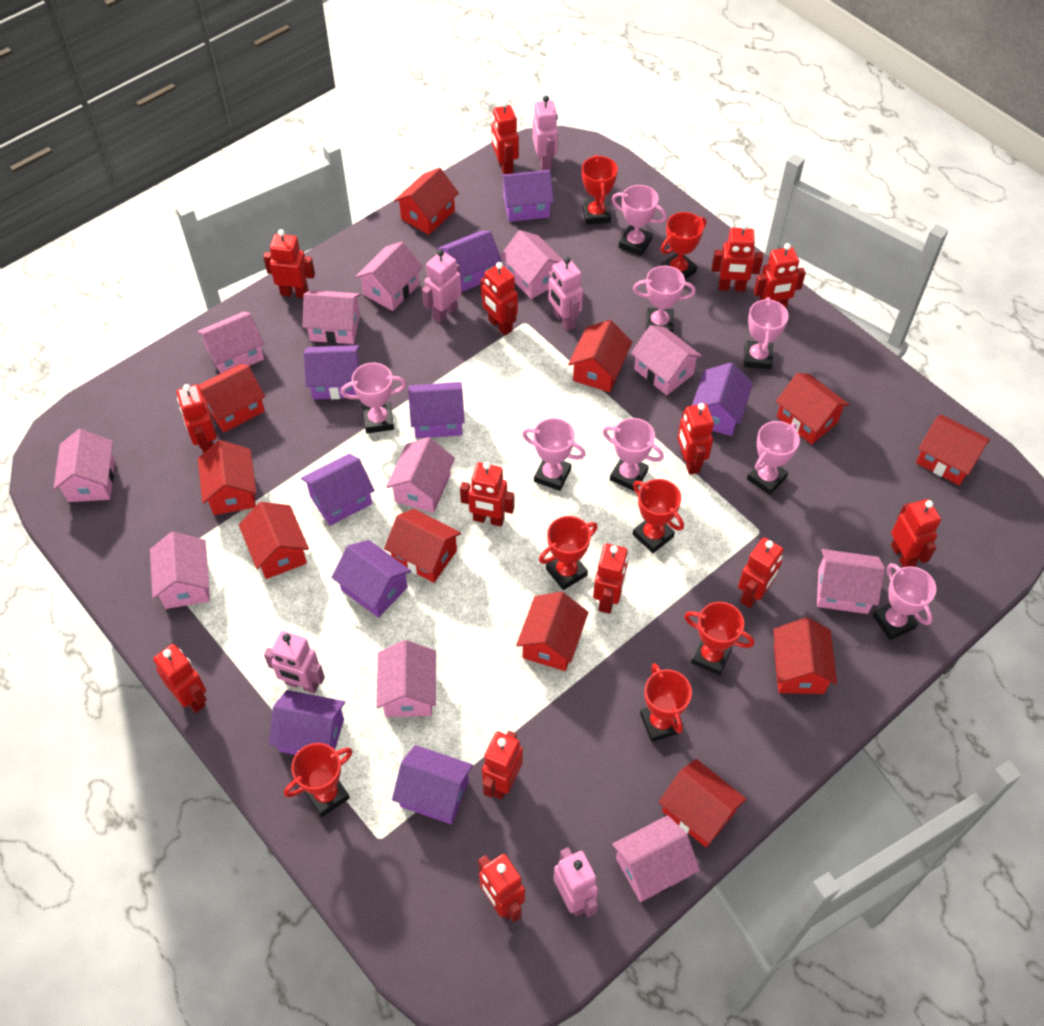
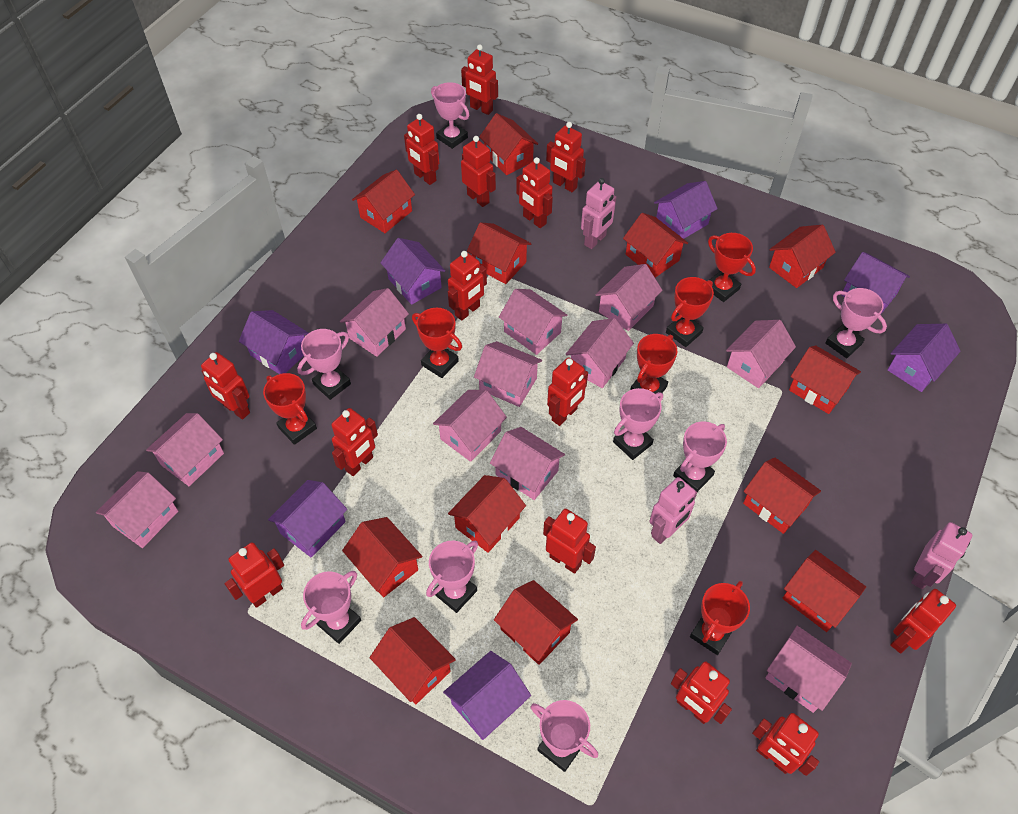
pink robot: [264,631,325,694] [422,249,462,323] [533,96,558,170] [548,257,583,331] [553,847,598,918] = 5 -> [581,178,616,249] [649,477,697,544] [911,522,972,589] = 3
purple house: [269,690,345,755] [301,454,375,526] [303,345,359,399] [331,540,411,618] [392,745,473,824] [408,382,465,439] [437,230,502,292] [500,170,554,222] [692,362,753,436] = 9 -> [239,310,309,374] [268,480,347,558] [381,238,445,305] [443,651,531,740] [654,181,718,239] [842,252,910,315] [888,324,961,392] = 7
red house: [198,364,265,432] [198,440,256,515] [239,502,309,579] [384,509,461,583] [394,168,459,235] [516,592,589,671] [568,320,632,392] [659,759,746,847] [773,618,837,694] [776,373,849,444] [916,414,990,485] = 11 -> [342,517,422,597] [352,170,415,233] [370,617,456,704] [448,475,526,553] [467,222,531,284] [479,113,538,175] [494,580,578,665] [623,213,688,278] [743,458,821,534] [769,225,836,288] [782,550,866,632] [789,345,861,414] = 12
red trophy: [284,743,353,817] [539,516,598,590] [582,155,618,225] [633,479,684,553] [640,663,692,742] [661,212,706,279] [684,602,754,675] = 7 -> [263,373,317,445] [412,308,462,378] [630,334,677,398] [666,277,714,347] [690,581,750,655] [708,233,756,302] = 6

